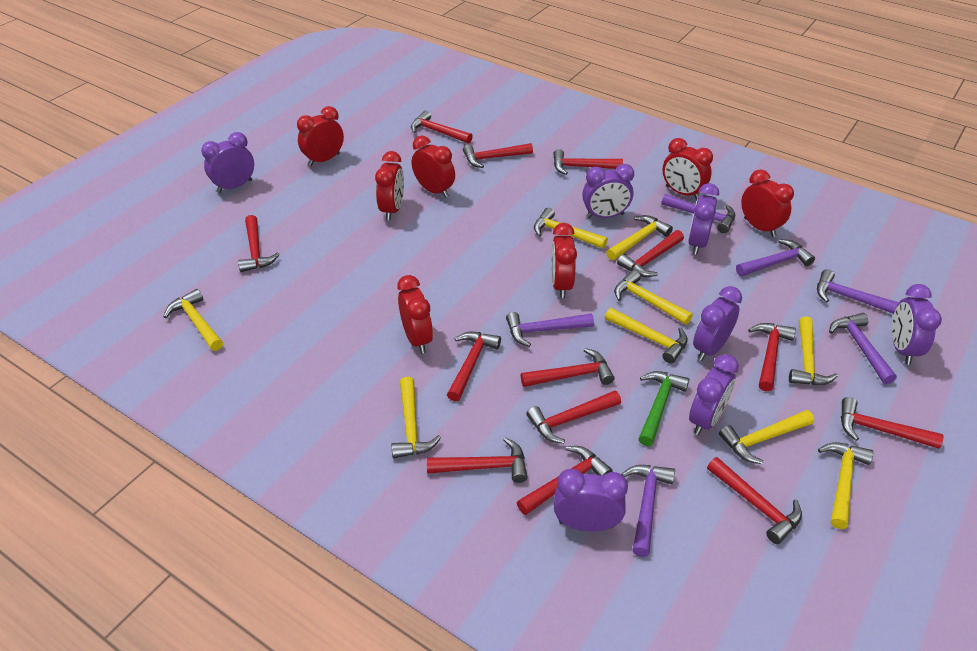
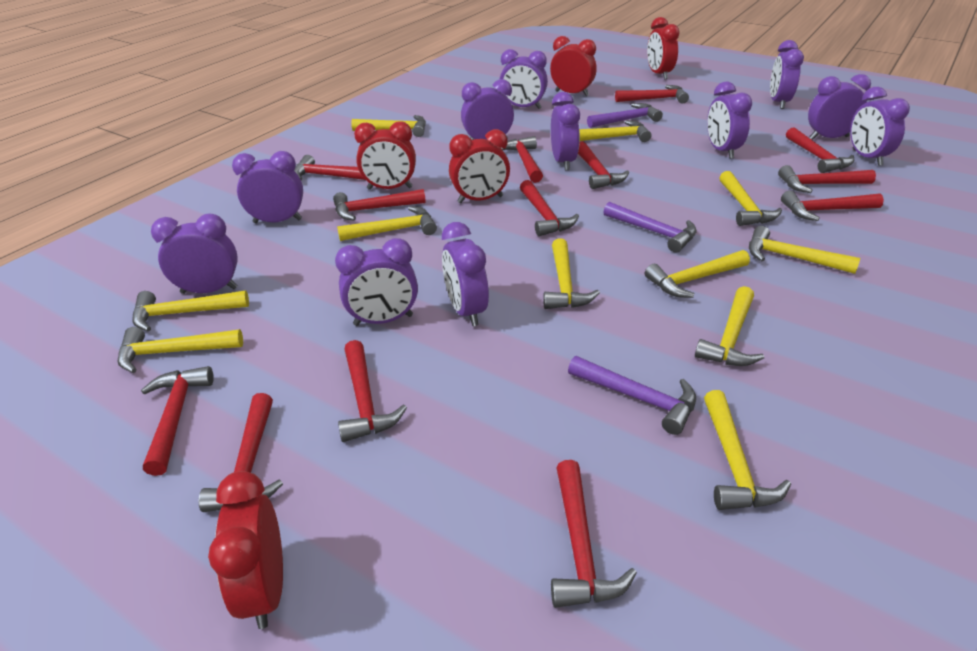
green hammer: [638,371,690,446] = 1 -> none = 0
purple clock: [201,132,254,193] [554,469,628,531] [582,164,634,218] [688,183,719,255] [689,354,739,435] [693,286,742,361] [892,284,942,364] = 7 -> [151,213,238,294] [232,151,303,223] [335,238,418,326] [442,222,489,326] [461,79,514,140] [500,49,548,109] [551,92,580,170] [707,82,752,159] [770,40,804,109] [808,74,871,140] [850,87,910,166] = 11
purple hammer: [506,312,594,347] [621,465,675,557] [661,194,735,233] [736,239,815,276] [817,269,899,314] [829,313,897,384] = 6 -> [568,356,696,435] [587,103,663,128] [603,202,697,253] = 3
red clock: [297,106,344,166] [375,151,404,220] [397,275,433,353] [412,136,455,198] [551,223,577,298] [662,138,713,200] [741,170,794,237] = 7 -> [208,471,283,629] [354,121,416,190] [449,129,510,203] [550,36,597,96] [647,17,680,79] = 5
yellow hammer: [163,289,223,351] [391,377,441,458] [534,208,608,249] [605,308,688,364] [606,215,673,260] [614,270,693,325] [719,410,814,464] [789,316,838,385] [818,442,873,529] = 9 -> [118,327,243,373] [132,290,249,332] [337,206,437,241] [351,115,426,137] [543,238,600,309] [580,120,651,142] [645,250,750,298] [695,286,764,366] [704,390,791,510] [719,171,782,226] [749,226,860,274] = 11

